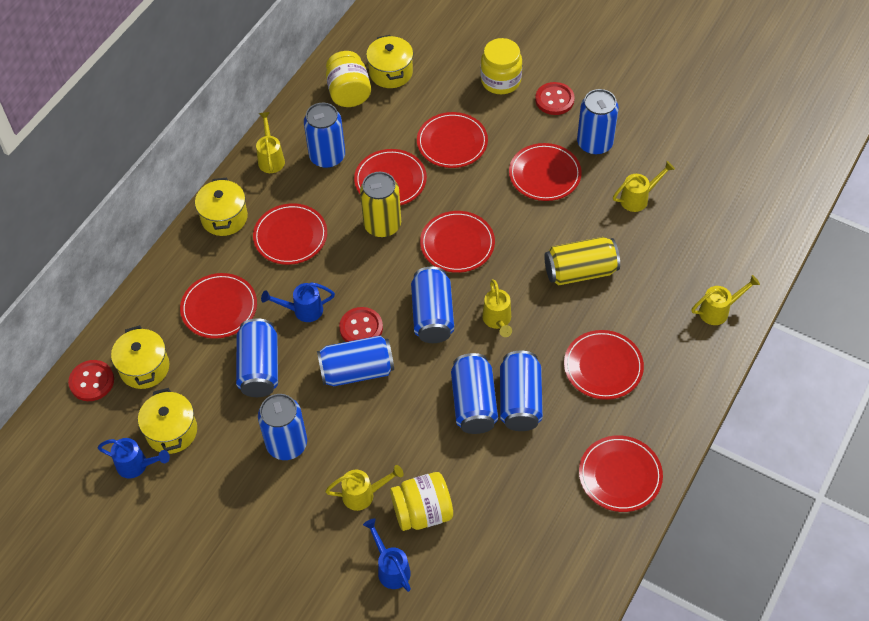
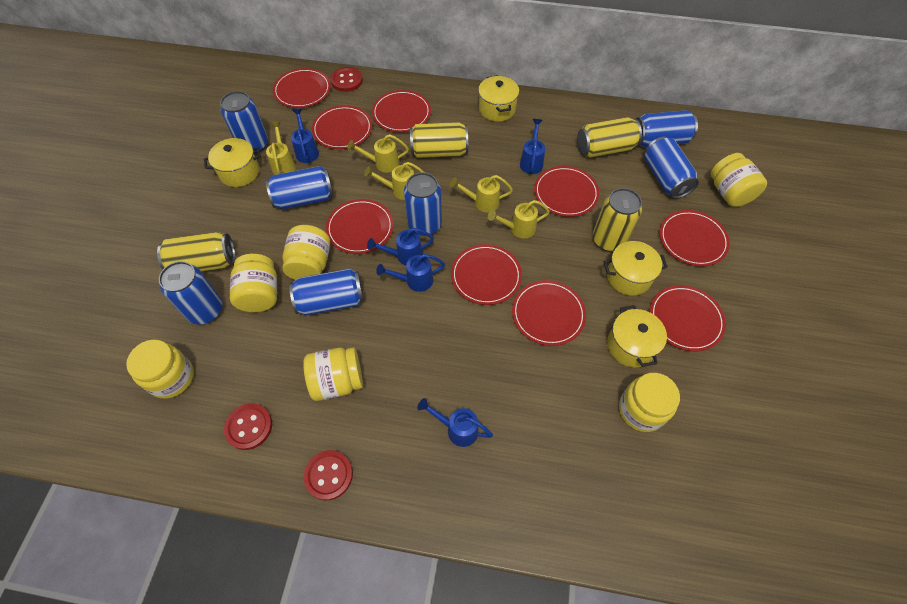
blue can: [236,318,278,397] [258,394,307,460] [304,103,345,168] [317,336,394,386] [411,267,454,343] [451,353,498,434] [500,351,543,431] [577,89,619,155] = 8 -> [159,261,222,324] [220,91,268,154] [266,166,334,209] [289,268,364,315] [404,172,442,236] [636,110,698,147] [644,137,699,199] = 7
blue watering can: [98,438,170,479] [261,282,335,322] [363,518,411,592] = 3 -> [291,108,319,163] [367,228,434,265] [376,254,445,292] [417,398,493,447] [520,119,545,174] = 5
red plate: [180,273,257,339] [253,203,327,265] [354,149,427,206] [417,112,488,168] [420,211,495,273] [509,143,582,201] [564,330,644,400] [579,435,663,512] = 8 -> [273,68,331,108] [312,105,372,149] [326,199,394,254] [372,90,431,132] [451,244,522,305] [512,280,586,346] [534,166,600,217] [650,285,726,352] [660,210,730,266] = 9
yellow can: [360,172,401,238] [544,237,620,285] = 2 -> [157,232,235,271] [410,122,468,158] [577,117,642,158] [593,188,642,251] = 4
yellow jar: [326,51,371,107] [390,472,453,531] [481,38,522,94] = 3 -> [126,340,194,399] [230,254,277,312] [282,225,330,280] [303,347,363,401] [619,373,680,432] [711,153,767,207] = 6

